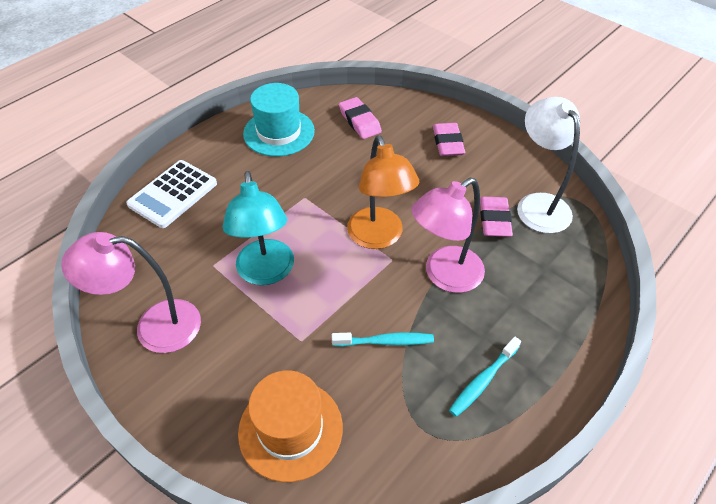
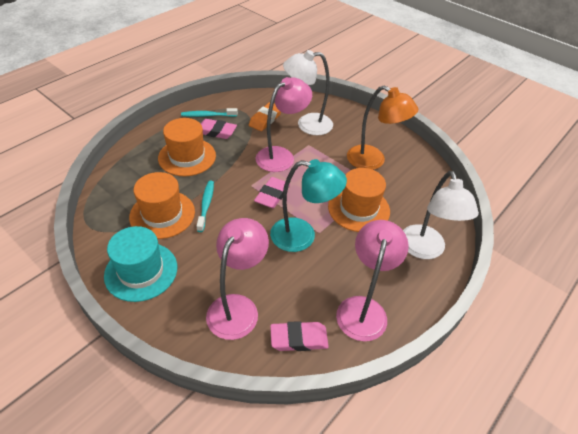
orange eraser: none = 0 -> [249,102,281,131] = 1
orange hat: [238,370,343,482] = 1 -> [129,172,195,239] [158,118,216,176] [328,168,390,232] = 3
pink lamp: [61,232,201,353] [411,178,485,293] = 2 -> [206,218,269,340] [256,77,312,172] [336,220,409,341] = 3
white calculator: [126,160,217,228] = 1 -> none = 0
white lamp: [517,97,580,233] = 1 -> [283,50,333,135] [403,171,479,259] = 2

